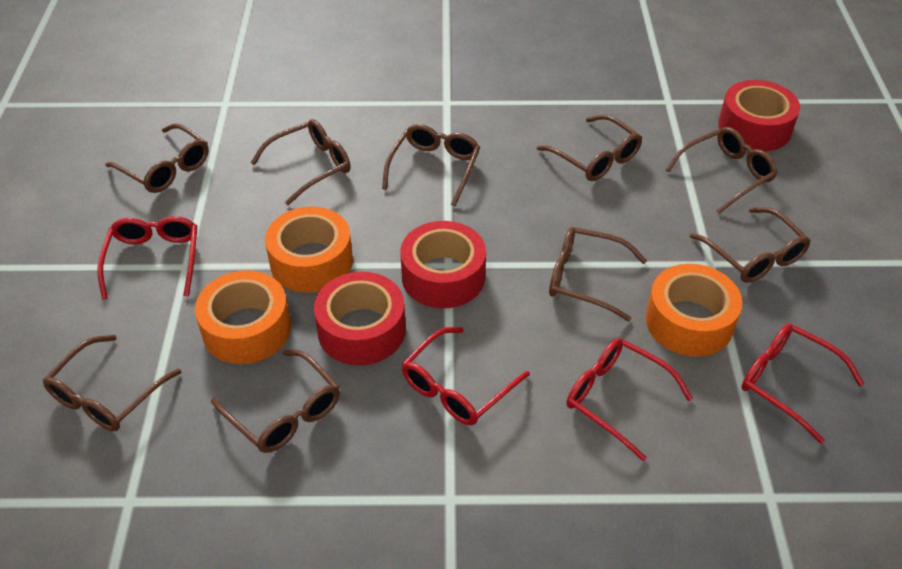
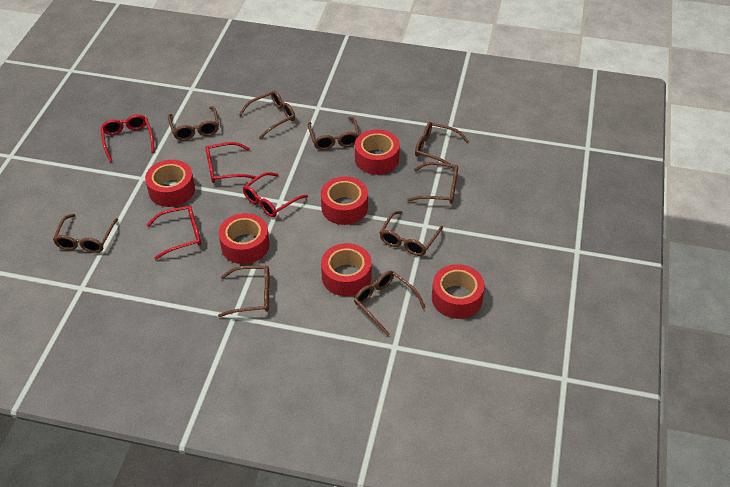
orange tape: [195,270,291,364] [265,207,353,293] [645,264,742,357] = 3 -> none = 0
red tape: [314,272,406,365] [400,221,486,308] [718,80,800,151] = 3 -> [145,160,195,207] [219,213,269,264] [321,176,368,225] [321,243,372,296] [355,129,400,175] [432,264,485,319] = 6

